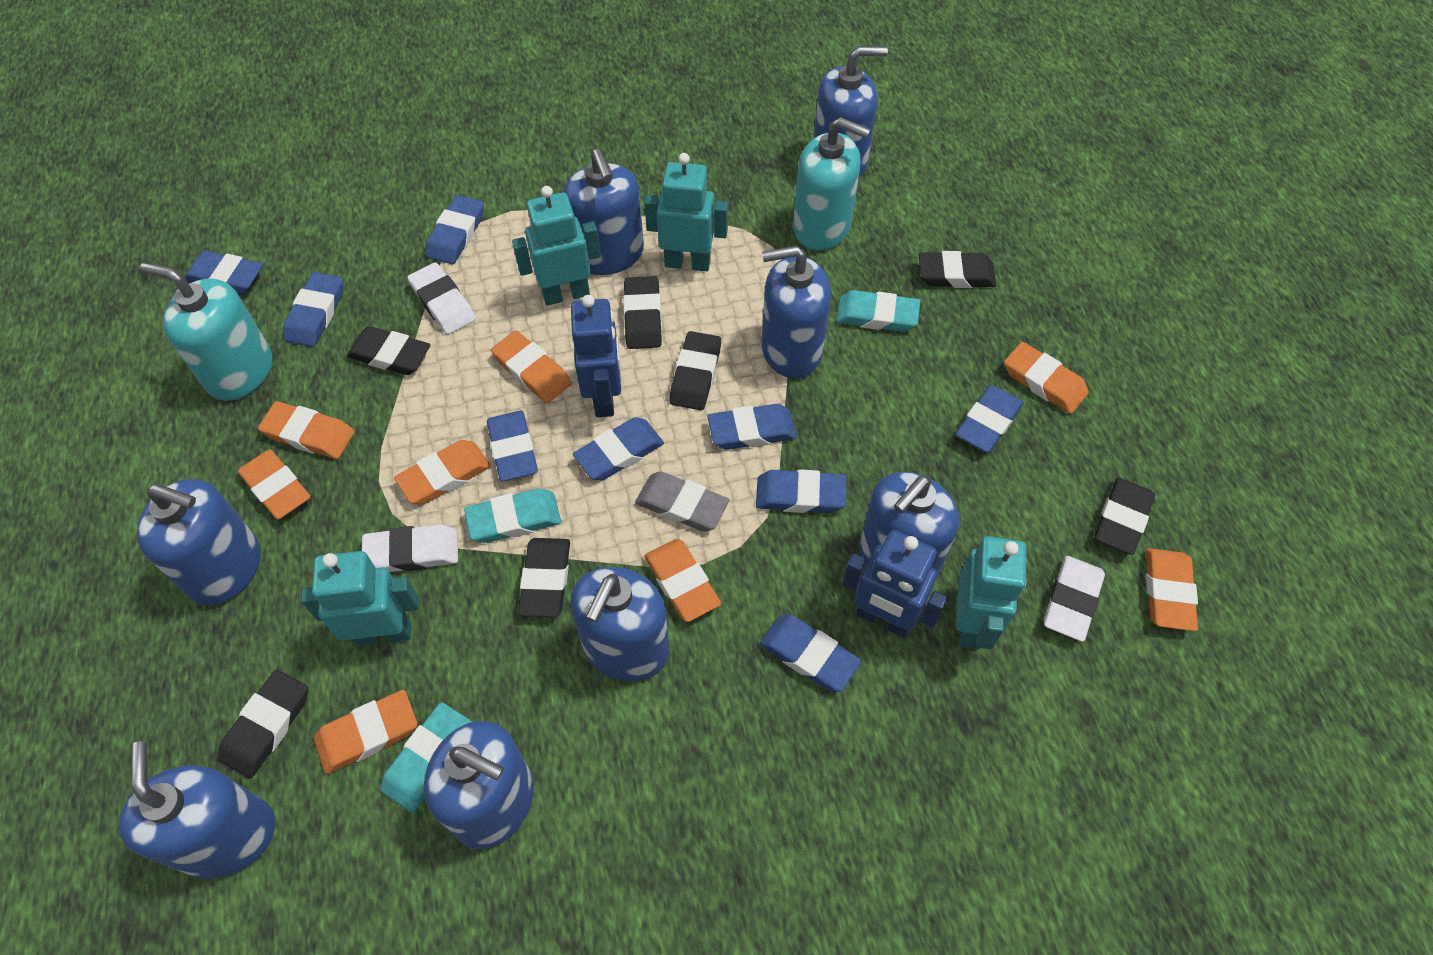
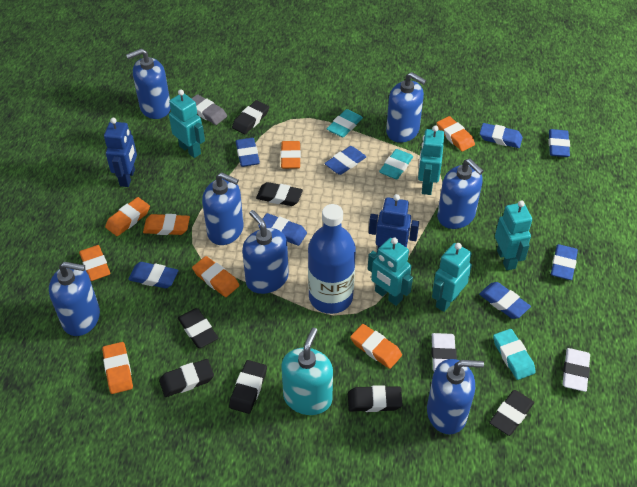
blue bottle: none = 0 -> [308,204,356,314] = 1
blue eraser: [184,250,263,294] [283,272,343,347] [425,195,484,264] [487,411,538,481] [573,417,664,480] [707,404,797,450] [756,469,846,513] [760,614,861,692] [956,385,1024,452] = 9 -> [128,262,178,288] [236,138,260,167] [258,213,307,246] [324,146,366,175] [479,282,531,319] [480,123,523,148] [548,129,570,157] [551,244,578,280] = 8
blue soap dispenser: [118,741,275,879] [137,479,261,605] [424,721,534,849] [563,149,644,275] [570,567,670,681] [762,246,831,378] [814,46,888,177] [859,472,959,579] = 8 -> [49,262,100,336] [126,48,170,119] [202,172,244,245] [242,210,289,294] [386,72,426,143] [427,359,484,435] [437,159,484,229] = 7
turquoise robot: [301,551,419,646] [512,186,601,306] [644,153,728,271] [956,536,1027,650] = 4 -> [169,90,205,158] [368,237,413,306] [418,125,444,195] [432,243,472,312] [495,200,532,270] = 5
turquoise soap dispenser: [140,263,272,401] [793,117,870,251] = 2 -> [281,328,333,415] = 1
white eraser: [362,524,458,572] [407,262,476,334] [1044,556,1105,642] = 3 -> [431,333,457,371] [563,348,590,392] = 2

